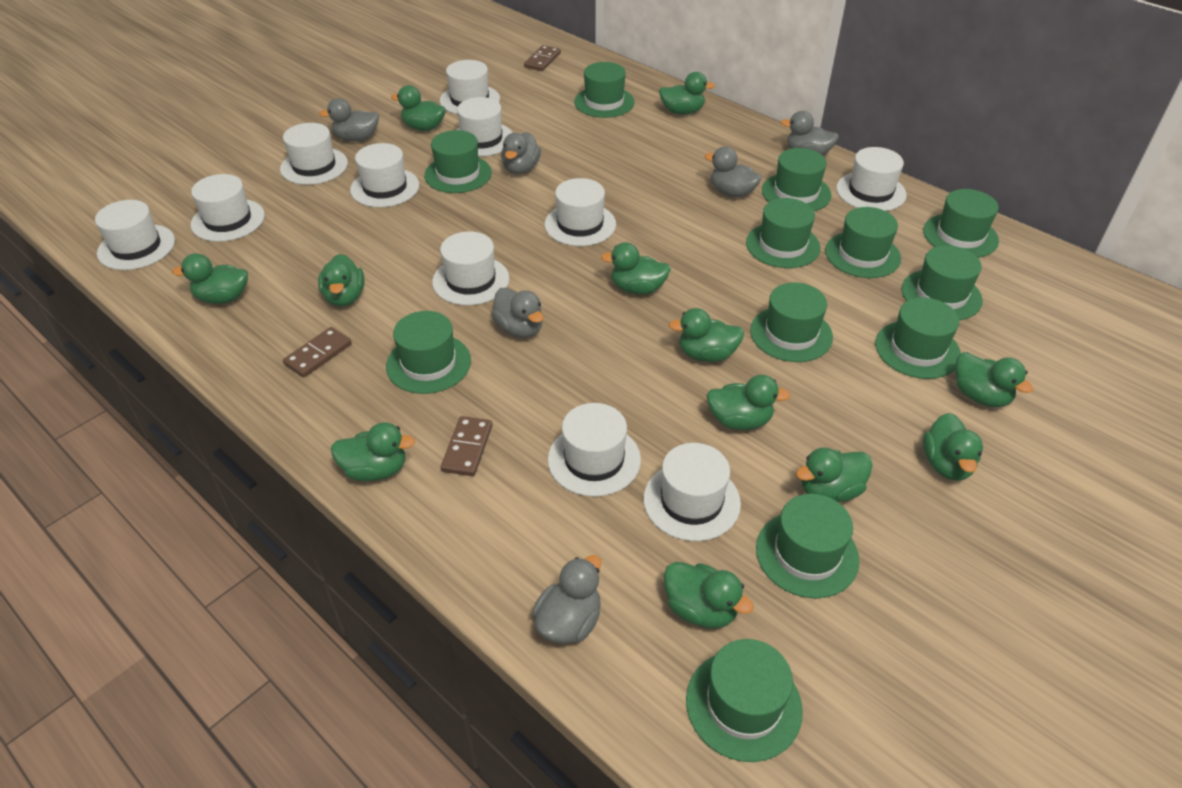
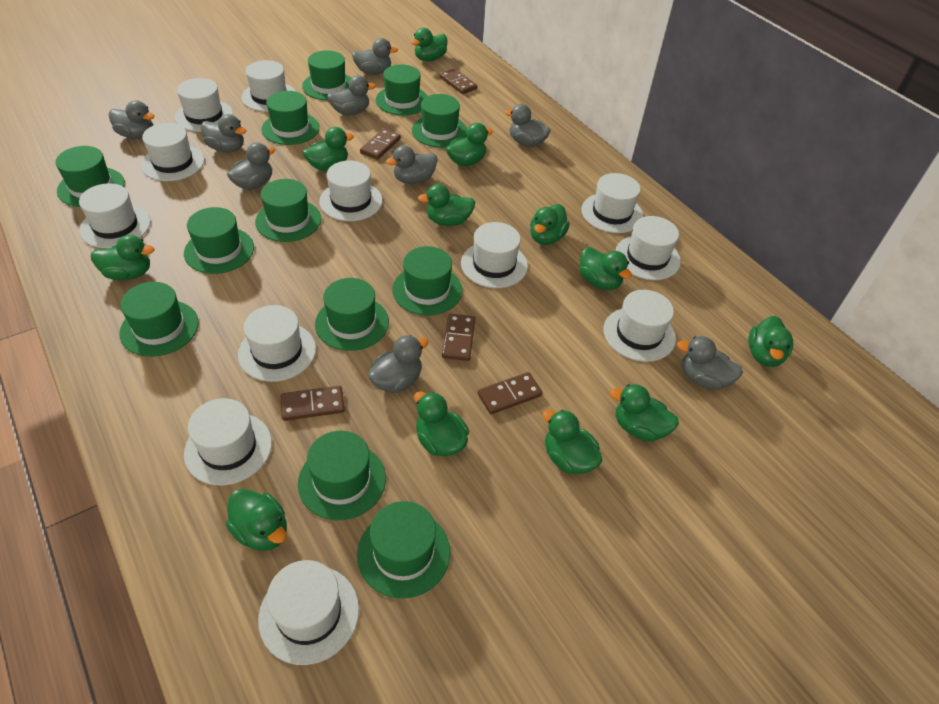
brown domino: [283,327,352,378] [441,416,492,476] [524,45,561,71] = 3 -> [280,386,345,421] [360,129,401,160] [439,69,477,94] [442,314,475,361] [478,372,543,414] = 5
grey duck: [319,98,379,142] [491,288,543,338] [501,132,541,174] [532,555,602,644] [705,146,762,198] [781,111,839,155] = 6 -> [109,100,155,139] [200,114,247,153] [227,142,275,190] [327,75,376,115] [352,38,398,75] [368,335,428,393] [386,145,438,184] [505,104,551,147] [677,336,743,390] = 9
white hat: [95,200,175,270] [191,174,265,242] [280,123,348,185] [350,143,419,207] [432,231,509,305] [440,60,500,114] [457,97,513,157] [545,178,616,246] [548,403,641,497] [643,443,741,541] [836,147,907,211] = 11 -> [79,183,151,248] [141,123,204,181] [175,78,233,132] [184,398,272,486] [238,305,316,382] [242,60,296,112] [258,560,359,665] [319,160,383,221] [461,222,528,288] [581,173,643,233] [603,290,676,362] [615,216,681,280] = 12

